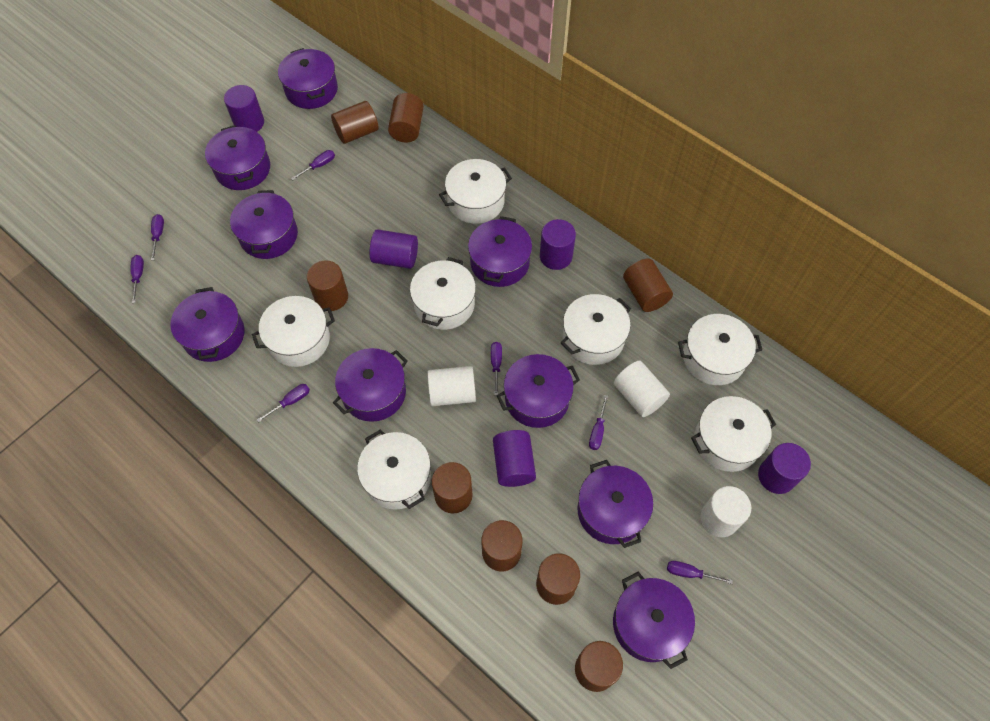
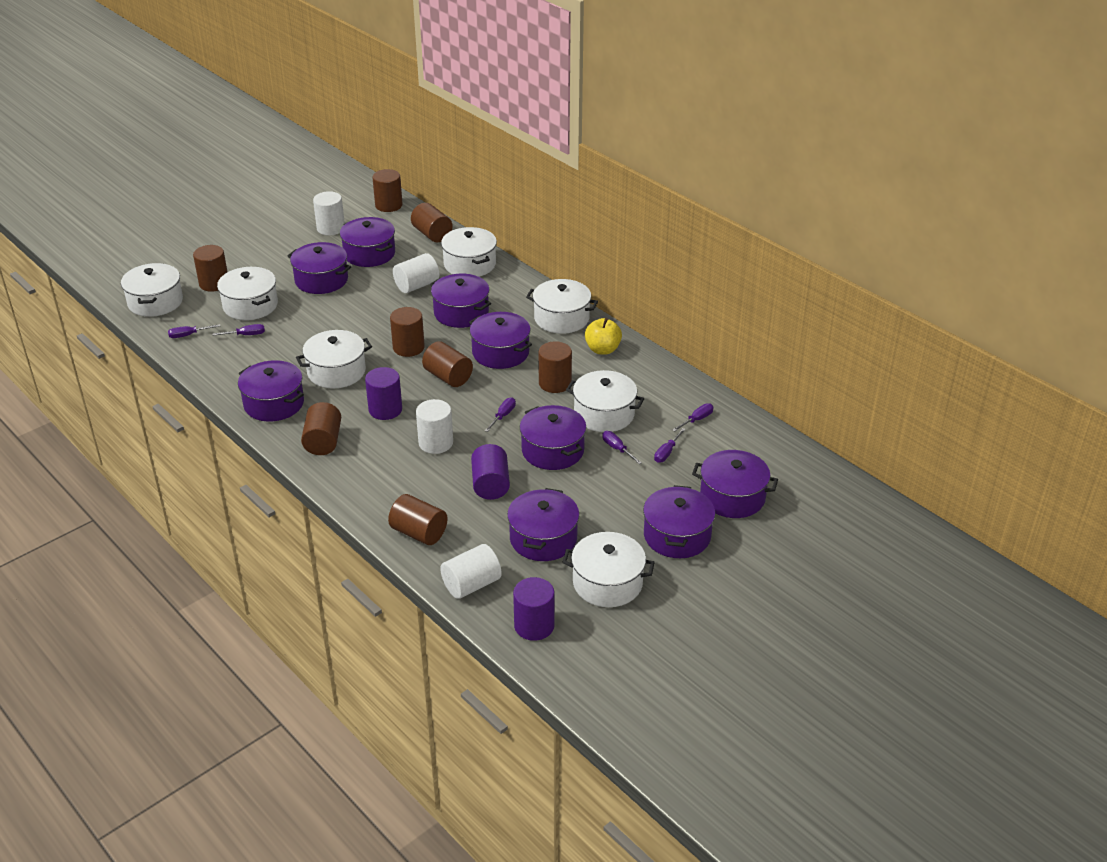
purple cylinder: [224,85,264,132] [369,229,418,269] [493,430,536,487] [540,219,576,270] [758,443,811,494] = 5 -> [365,367,402,420] [471,444,510,500] [513,577,555,641] = 3
purple screwdriver: [130,255,144,303] [151,214,164,260] [257,384,310,422] [291,150,335,180] [491,342,502,396] [589,395,608,450] [667,561,733,584] = 7 -> [168,324,220,338] [212,324,265,336] [485,397,516,432] [602,431,642,464] [654,428,686,463] [672,403,714,431] = 6
white cylinder: [427,366,476,406] [614,361,670,417] [701,486,751,537] = 3 -> [313,191,345,236] [393,253,439,293] [416,399,453,454] [440,544,502,599] = 4
yellow apple: none = 0 -> [585,318,622,355] = 1

